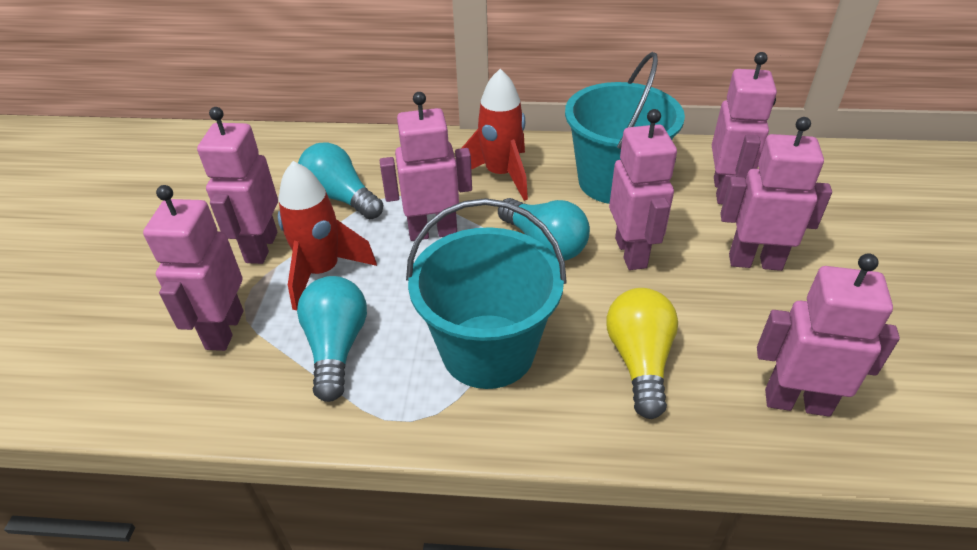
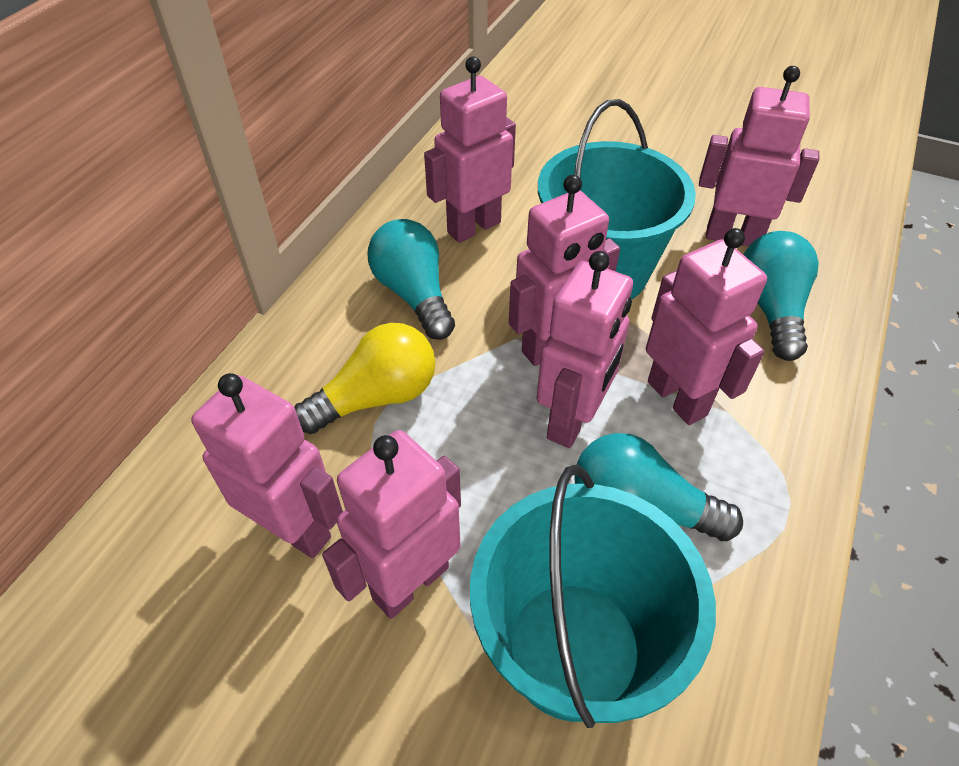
red rocket: [278,161,377,311] [462,69,528,201] = 2 -> none = 0

